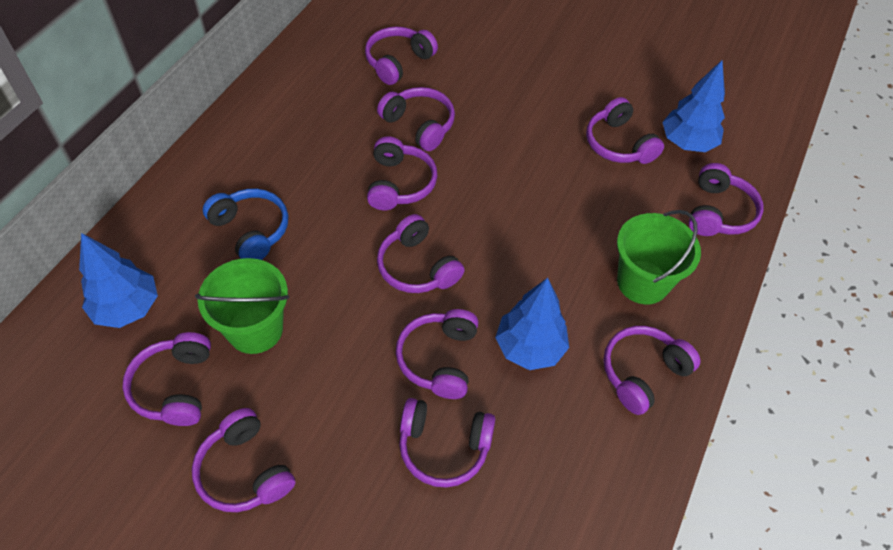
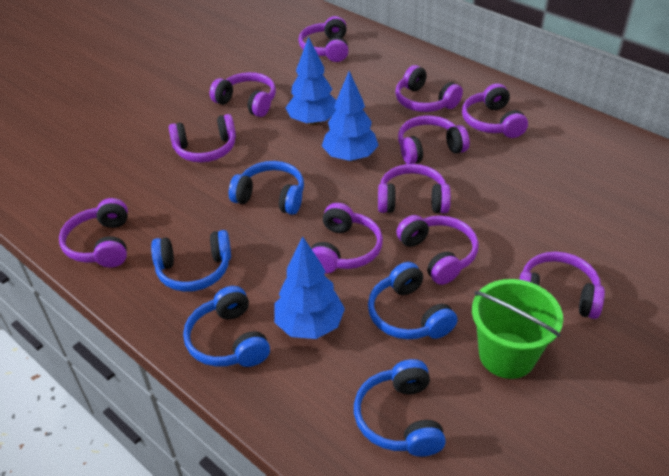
blue headphones: [203,189,288,260] = 1 -> [151,230,231,292] [183,286,270,367] [229,161,304,215] [354,359,446,457] [368,262,458,339] = 5
green bucket: [195,258,289,354] [617,210,701,305] = 2 -> [472,279,563,379] = 1

